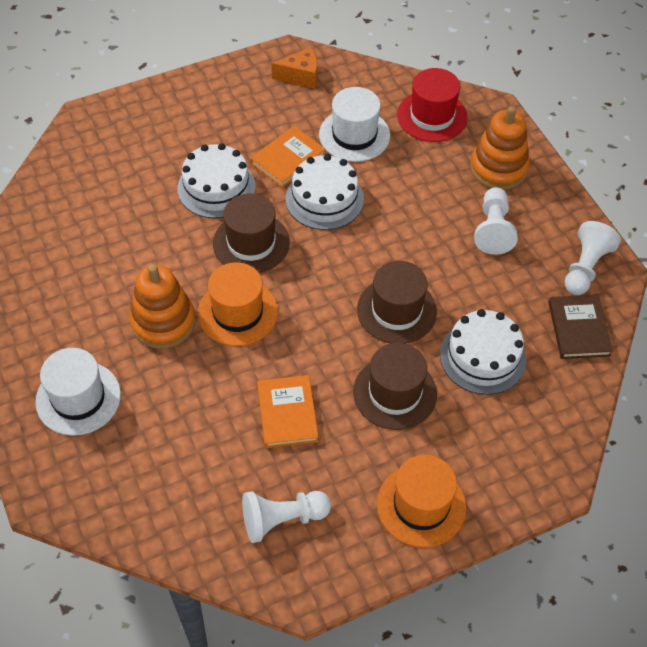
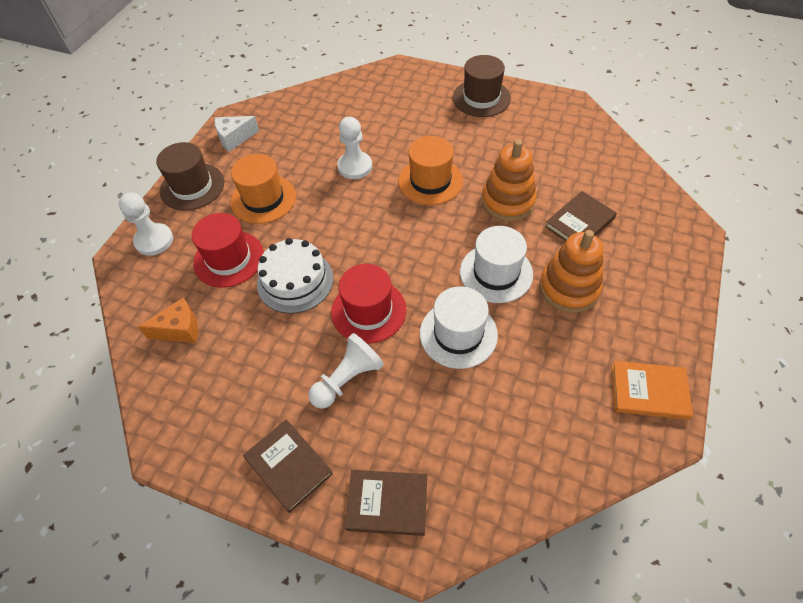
brown book: [548,295,613,359] = 1 -> [243,419,333,513] [345,470,427,536] [545,191,617,241] = 3
brown hat: [213,193,290,273] [353,343,437,430] [357,261,437,344] = 3 -> [156,142,224,211] [453,55,511,117] = 2
orange book: [251,126,326,188] [257,375,319,448] = 2 -> [611,361,693,420] = 1
red hat: [397,68,468,142] = 1 -> [192,213,264,288] [331,264,406,344] = 2
white cake: [178,143,256,218] [286,154,364,230] [440,309,526,395] = 3 -> [257,238,333,314] = 1
white cheese: none = 0 -> [214,116,259,152] = 1

